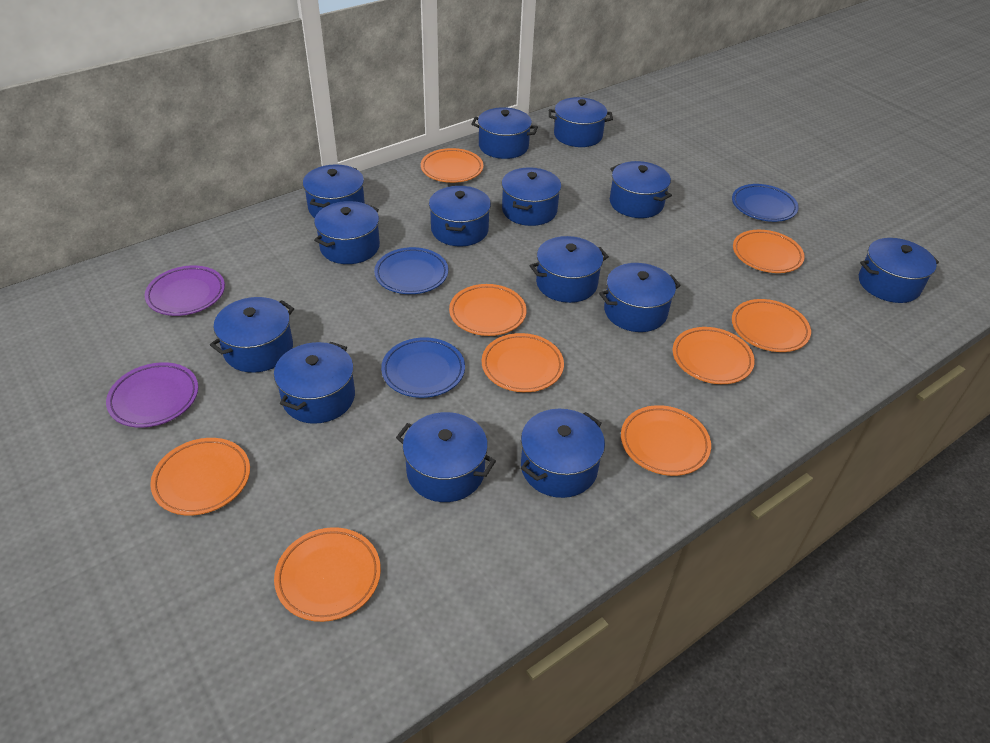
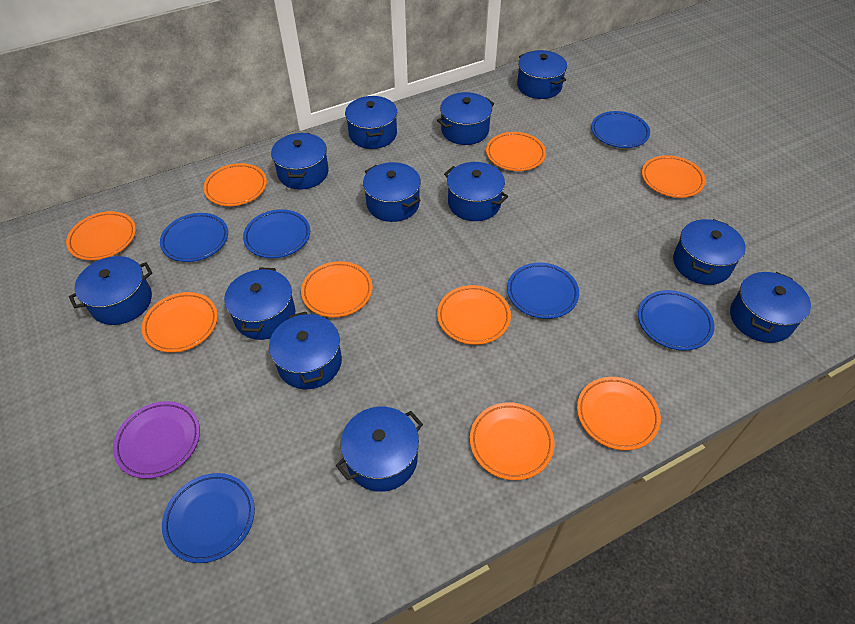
blue plate: [374,247,448,294] [381,337,465,398] [732,184,799,222] = 3 -> [160,213,228,262] [162,473,255,563] [243,209,310,258] [507,263,579,319] [591,111,650,148] [638,290,714,351] = 6
blue pot: [210,297,294,373] [274,342,355,424] [303,164,365,218] [314,201,380,264] [396,412,496,502] [429,186,491,246] [471,107,538,159] [502,167,561,226] [521,409,605,498] [530,236,609,303] [549,97,613,147] [599,263,681,332] [610,161,672,218] [859,238,939,303] = 14 -> [69,256,152,325] [224,267,295,340] [269,312,342,389] [271,133,329,190] [336,407,423,492] [345,96,397,149] [363,162,421,222] [437,92,494,145] [444,162,508,221] [517,50,567,99] [673,219,746,285] [730,272,811,343] = 12
purple plate: [106,362,198,428] [145,265,225,316] = 2 -> [113,401,200,479] = 1

